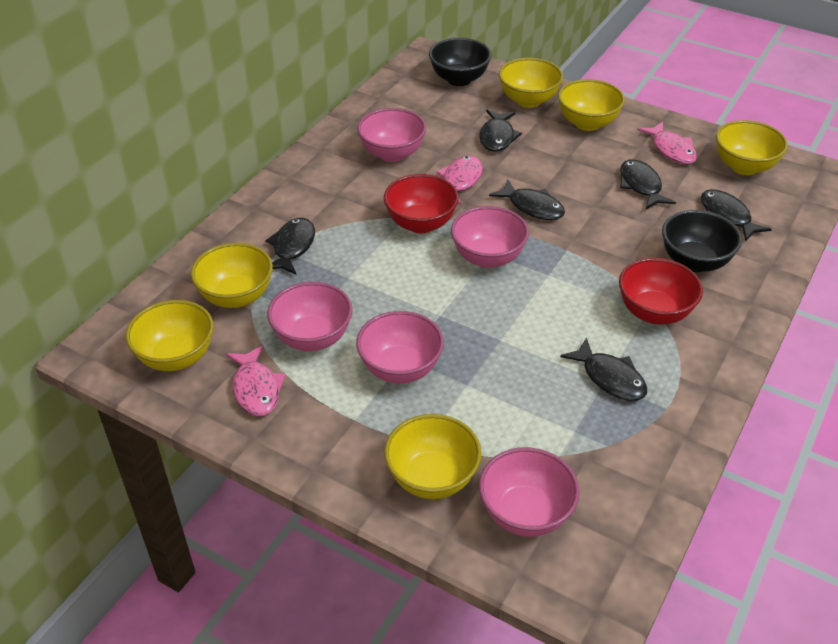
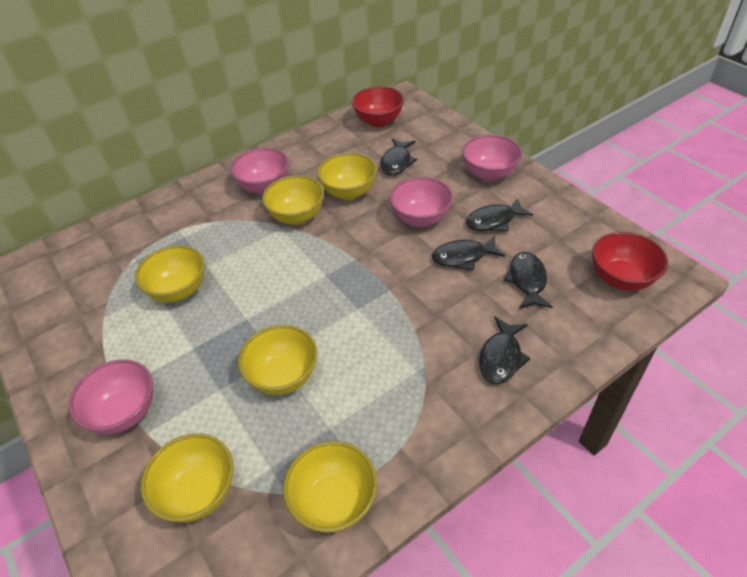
black bowl: [429,38,492,86] [662,210,742,272] = 2 -> none = 0
black fish: [265,218,315,275] [479,110,522,152] [489,180,565,220] [560,337,647,401] [620,159,676,209] [701,189,772,241] = 6 -> [381,138,417,175] [432,236,505,270] [466,198,533,231] [479,316,531,384] [504,252,553,309] = 5
pink bowl: [267,282,353,351] [356,311,444,383] [357,108,426,162] [451,206,529,268] [479,447,580,537] = 5 -> [69,359,153,434] [231,148,289,194] [389,177,453,227] [462,134,522,181] = 4
pink fish: [226,345,286,416] [436,156,483,205] [637,122,697,164] = 3 -> none = 0

